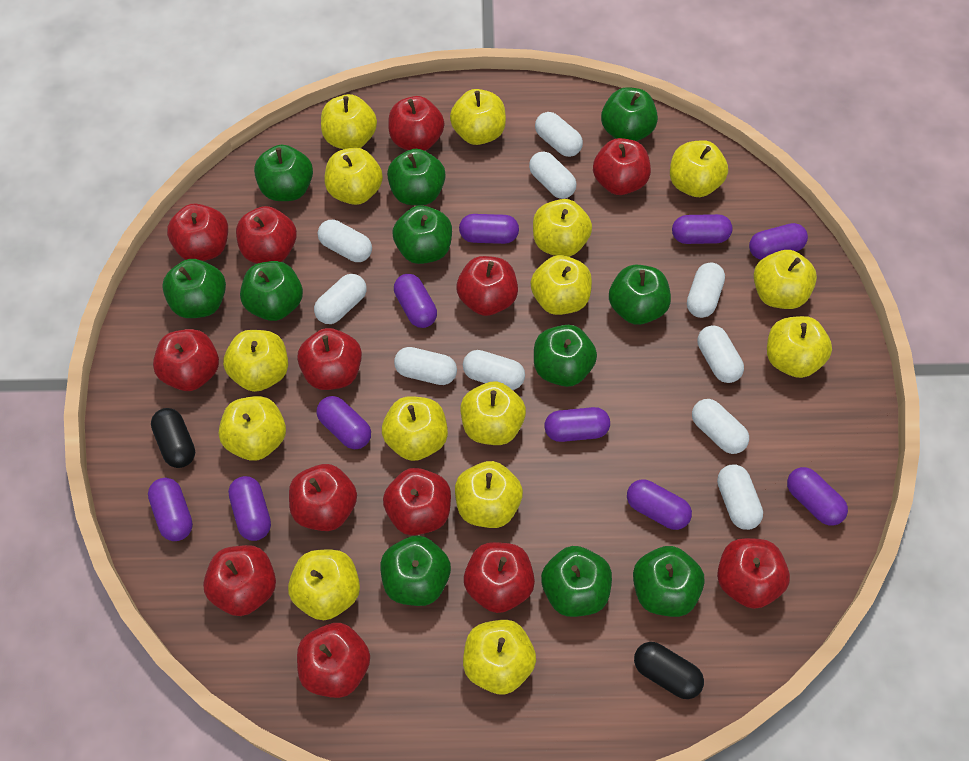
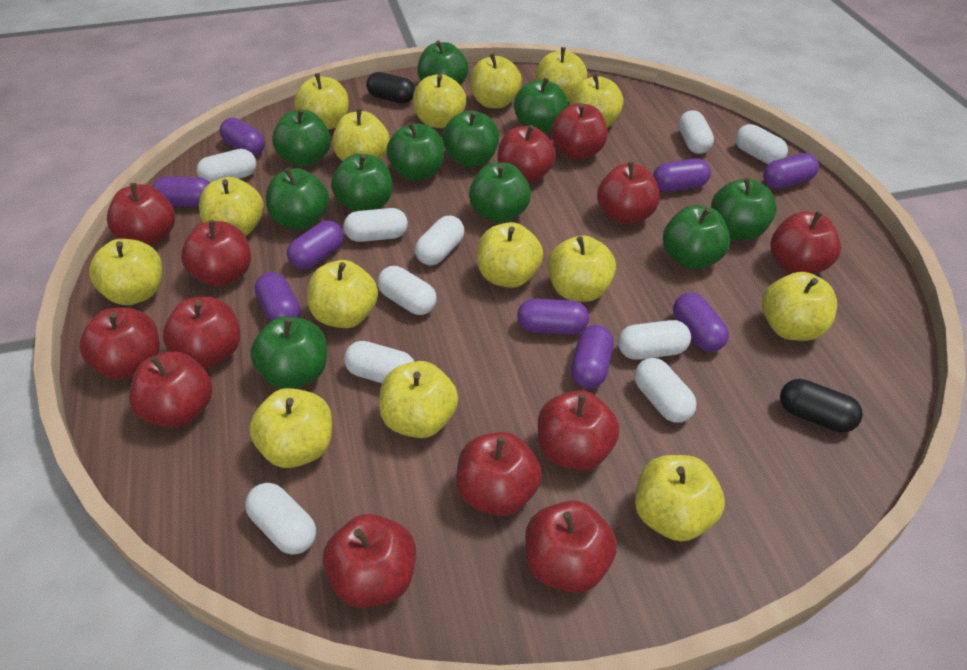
purple capsule: [148,478,193,541] [228,476,271,541] [317,396,371,449] [394,274,437,328] [459,214,519,244] [544,407,610,442] [627,479,692,530] [672,214,732,244] [749,223,808,260] [787,467,848,526] = 10 -> [152,177,210,207] [220,118,265,156] [255,272,301,322] [287,221,344,269] [517,299,589,335] [571,325,614,388] [653,159,711,192] [673,293,729,352] [763,153,819,189] = 9

